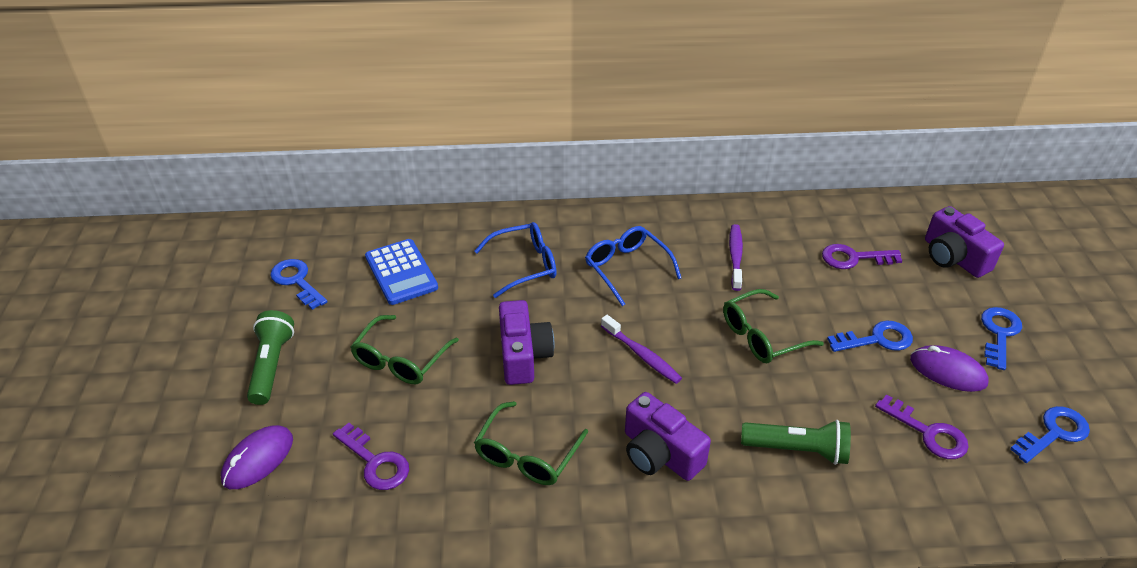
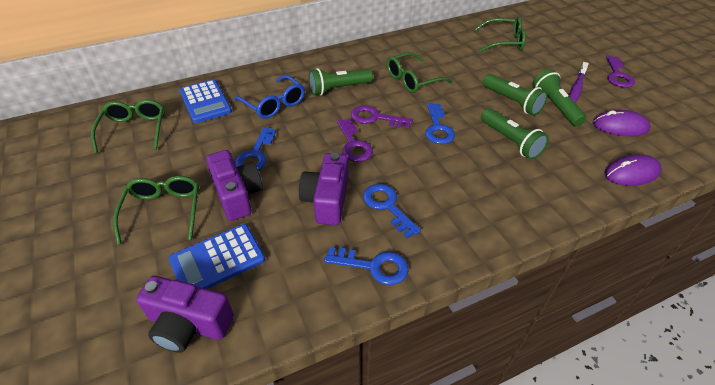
blue calculator: [365,239,438,305] = 1 -> [169,224,265,289] [180,80,232,123] = 2
blue glasses: [474,222,557,298] [585,226,681,306] = 2 -> [234,75,305,119] = 1
green flashlight: [247,310,294,405] [741,420,851,465] = 2 -> [309,68,373,96] [481,108,549,160] [483,74,548,116] [532,69,586,126] = 4
green glasses: [350,315,459,384] [474,401,588,485] [723,289,824,363] = 3 -> [91,100,165,154] [113,176,199,245] [387,52,452,93] [475,17,526,52] = 4
purple toothbrush: [601,315,682,384] [729,224,743,291] = 2 -> [569,62,589,104] = 1

